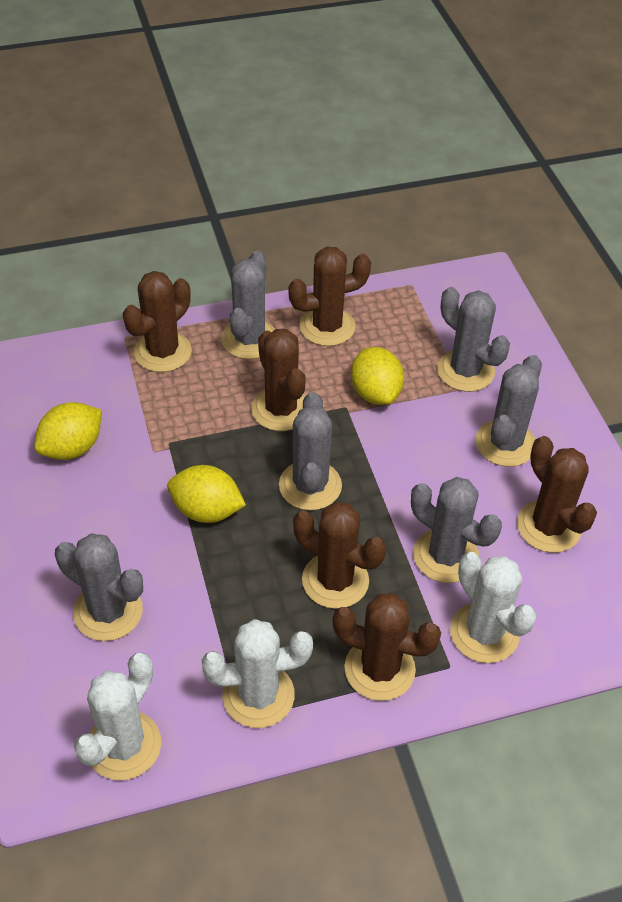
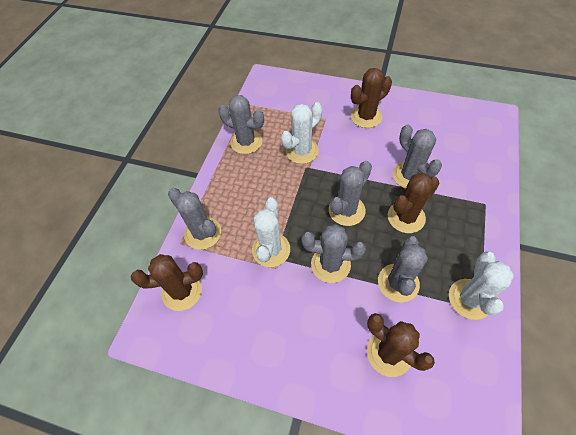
brown cactus: [123,271,192,372] [251,329,306,431] [288,247,371,346] [293,502,386,609] [333,593,441,701] [517,436,597,553] = 6 -> [131,254,203,311] [351,68,392,128] [367,313,435,377] [388,173,440,233] = 4
yellow lemon: [34,402,102,460] [167,465,246,523] [351,347,404,405] = 3 -> none = 0

